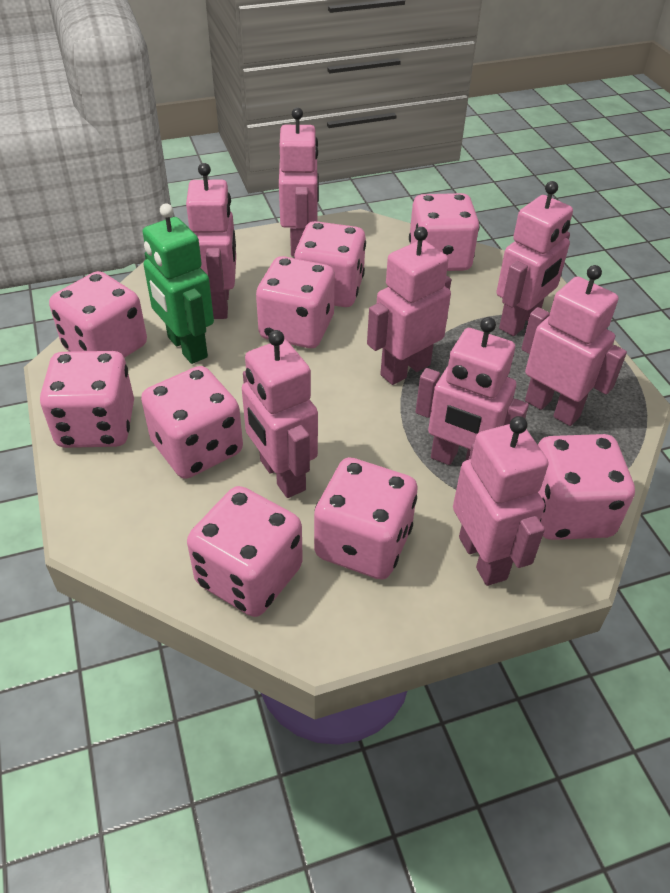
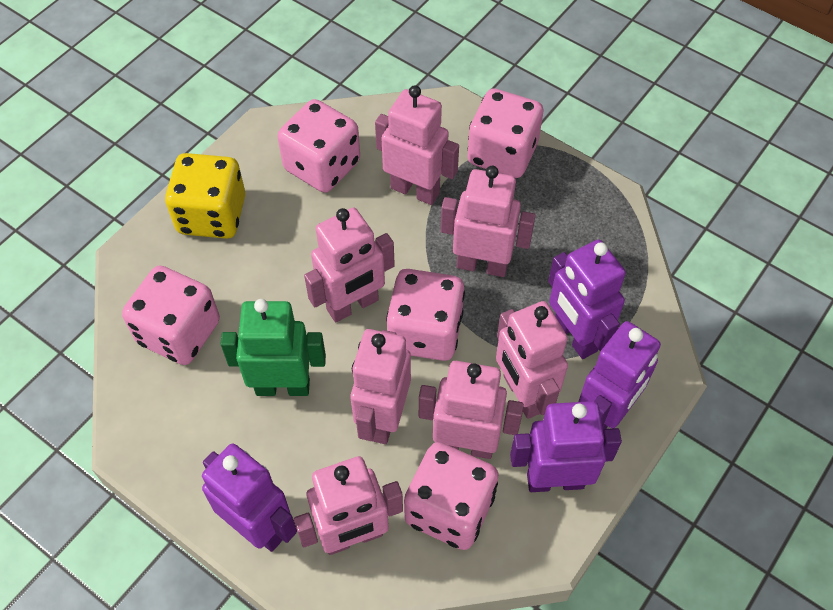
pink dice: [40,351,134,448] [49,271,147,358] [141,366,243,479] [187,486,303,617] [256,256,335,348] [294,221,366,307] [314,457,418,579] [409,193,479,271] [538,434,635,540] = 9 -> [122,265,220,365] [277,99,360,193] [386,269,465,361] [404,442,499,550] [467,89,543,178] = 5
pink robot: [186,163,236,319] [242,330,318,498] [279,107,319,257] [367,227,451,385] [416,317,529,465] [453,416,549,586] [496,181,573,336] [521,265,627,426] = 8 -> [294,456,403,555] [304,208,395,322] [350,329,411,444] [375,85,459,205] [419,361,524,459] [441,166,535,277] [496,301,568,419] = 7
purple robot: none = 0 -> [202,443,297,552] [510,401,622,492] [548,240,626,359] [578,321,661,431] = 4
yellow dice: none = 0 -> [165,153,245,239] = 1

